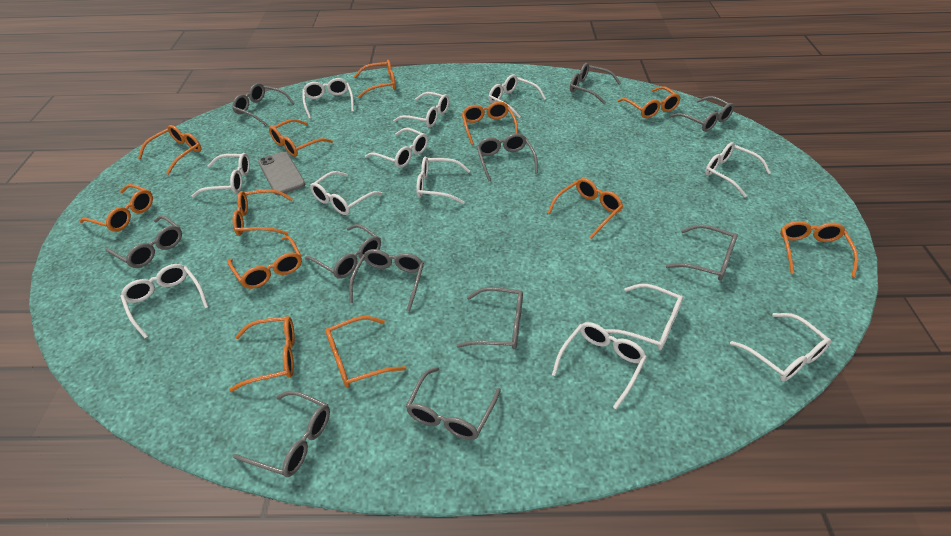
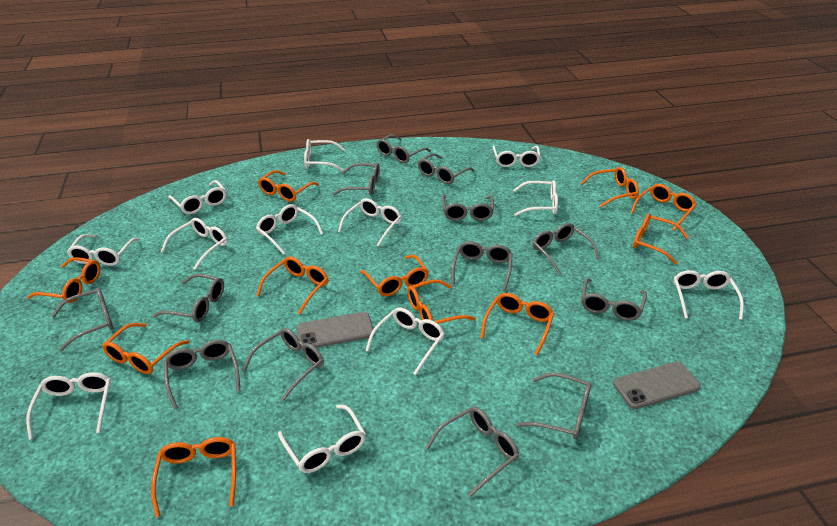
grey glasses: [106,215,182,268] [232,83,295,126] [233,391,330,477] [305,224,381,279] [349,249,424,311] [406,367,501,440] [456,287,523,349] [477,133,538,182] [570,63,621,104] [666,225,738,281] [669,96,734,132] = 11 -> [51,287,113,351] [153,274,224,322] [164,340,240,410] [243,328,324,401] [333,163,380,195] [376,134,431,163] [418,153,475,184] [426,407,519,497] [442,195,494,221] [452,241,513,291] [517,373,591,439] [532,223,600,275] [581,278,647,321] = 13
grey phone: [258,152,306,195] = 1 -> [296,312,373,349] [613,362,701,409] = 2
orange glasses: [80,184,153,231] [138,125,201,175] [227,236,302,289] [229,316,295,392] [233,189,293,236] [269,119,333,157] [325,316,406,387] [354,60,396,98] [462,101,518,145] [547,178,623,239] [617,86,681,118] [780,221,858,277] = 12 -> [27,257,100,303] [102,323,190,374] [151,437,236,517] [256,256,328,314] [258,170,319,202] [360,255,429,296] [407,279,476,324] [480,293,554,355] [581,167,639,207] [631,184,696,231] [633,213,689,265] = 11

